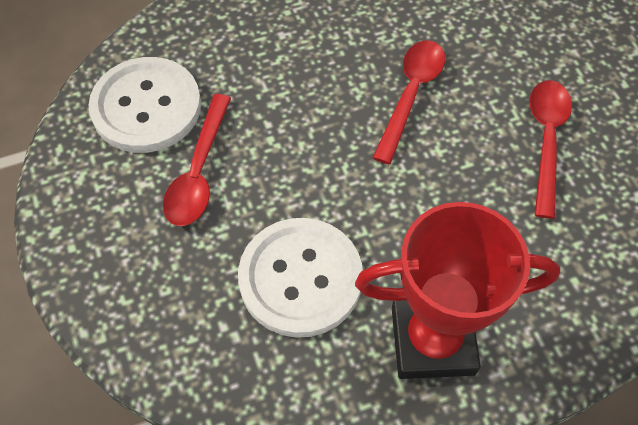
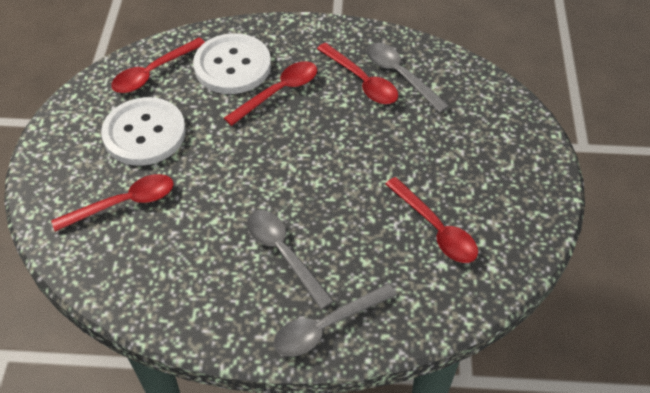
grey spoon: none = 0 -> [247,210,334,310] [273,283,397,357] [366,43,449,113] = 3
red spoon: [163,94,231,226] [372,40,445,164] [529,80,572,219] = 3 -> [51,174,174,231] [112,38,205,93] [224,61,317,126] [317,43,398,104] [385,177,478,263] = 5
red trophy: [355,202,561,379] = 1 -> none = 0

